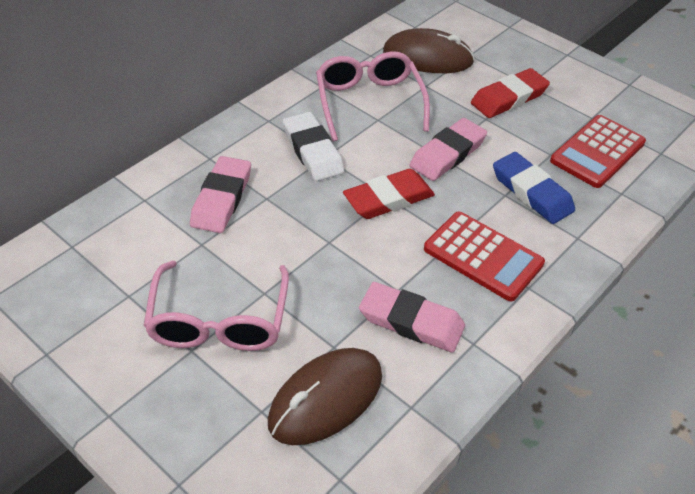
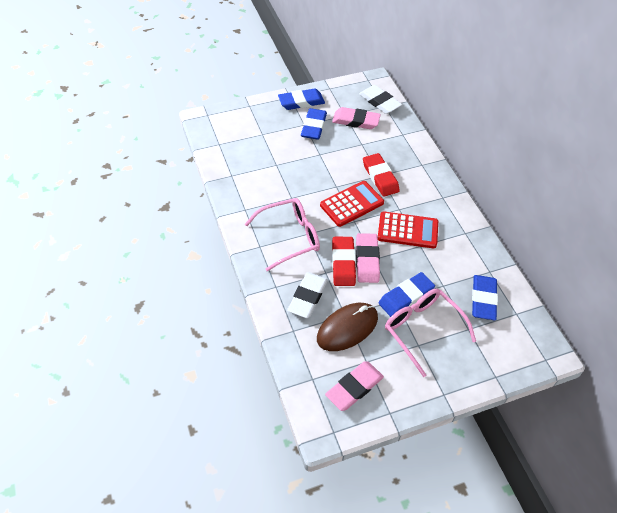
blue eraser: [493,152,575,224] = 1 -> [278,89,325,110] [301,108,327,140] [378,272,435,317] [472,275,498,320] = 4
brown mouse: [268,348,382,445] [383,28,475,73] = 2 -> [317,303,378,351] = 1
white eraser: [283,112,345,181] = 1 -> [287,272,328,318] [359,85,402,114] = 2

